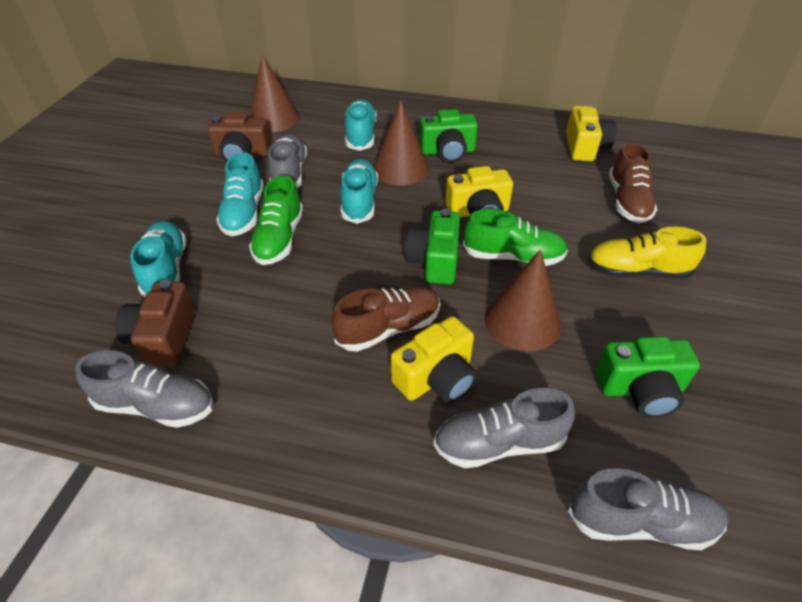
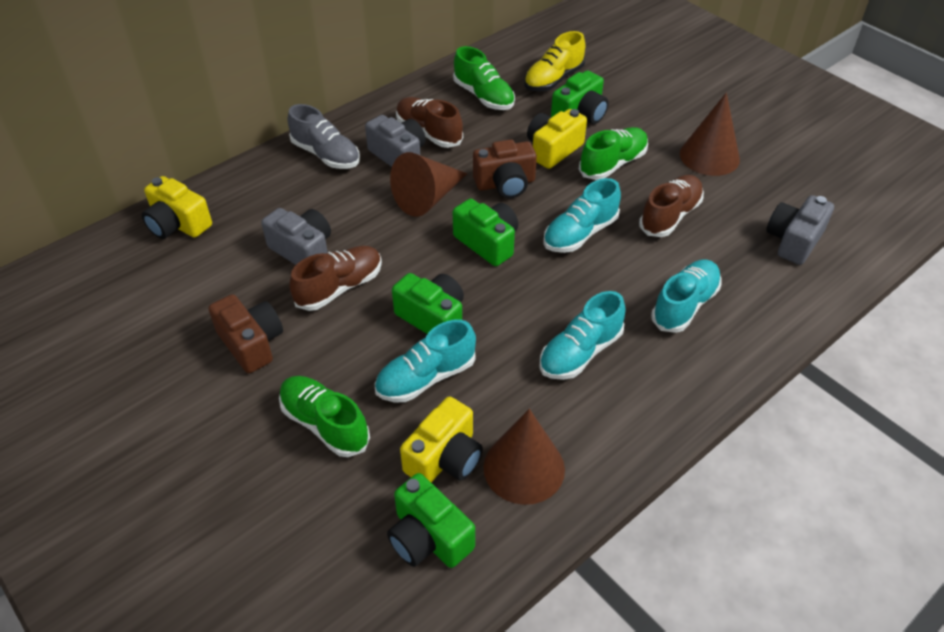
brown shoe: [331,286,440,352] [609,142,657,223] = 2 -> [290,246,382,311] [396,97,463,148] [639,175,704,237] = 3
green camera: [405,209,460,285] [420,109,478,163] [596,336,700,418] = 3 -> [387,473,475,568] [392,273,464,334] [453,199,518,266] [551,70,609,124] = 4
green shoe: [249,175,303,265] [463,209,568,266] = 2 -> [279,376,370,457] [453,46,515,110] [579,127,648,180] = 3
grey camera: none = 0 -> [261,208,331,265] [365,115,426,167] [766,195,834,265] = 3
grey shoe: [75,350,213,428] [268,134,307,188] [433,388,575,468] [568,468,728,550] = 4 -> [288,104,360,169] = 1

